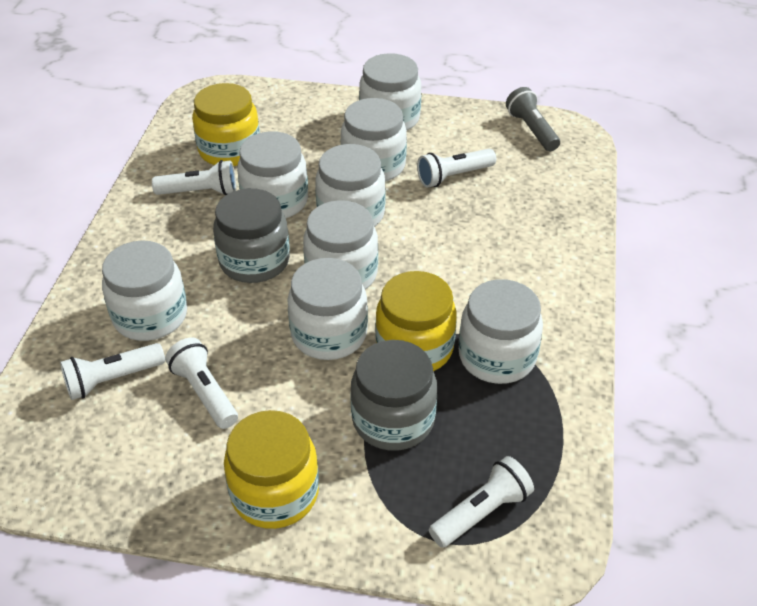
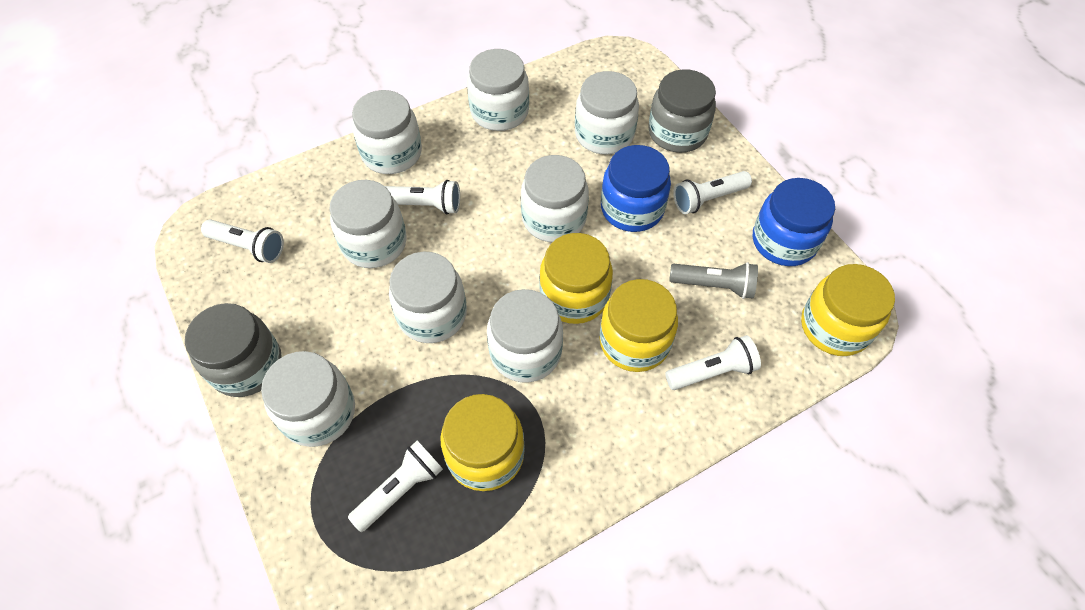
blue jar: none = 0 -> [601,145,671,232] [753,178,835,266] = 2
yellow jar: [192,83,260,166] [224,410,319,529] [375,271,457,371] = 3 -> [441,394,525,491] [539,233,613,324] [599,279,678,372] [801,264,895,356] = 4

